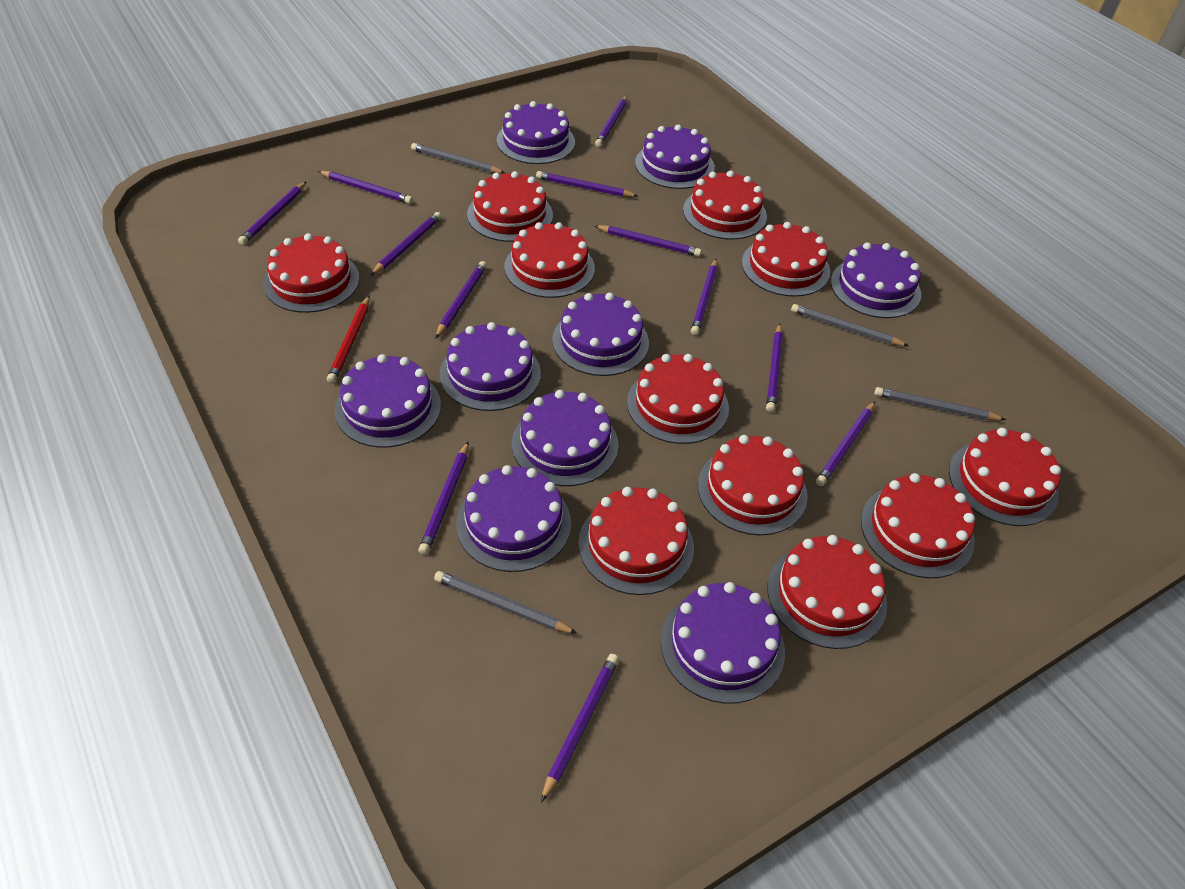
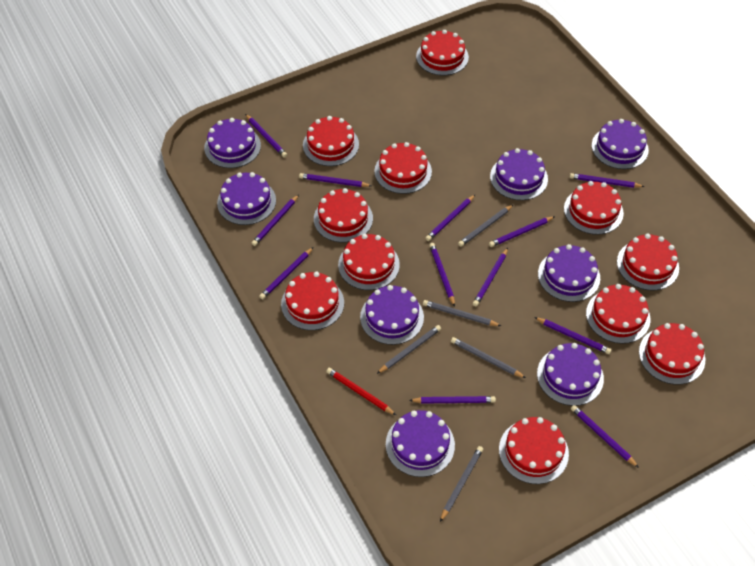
grey pencil: [411,143,505,174] [434,571,577,634] [791,304,909,346] [875,387,1006,420] = 4 -> [377,325,441,374] [423,300,501,326] [440,446,483,522] [451,337,526,378] [458,204,514,247] = 5
purple cake: [334,354,441,448] [440,322,541,411] [456,465,571,572] [496,101,575,164] [512,390,618,486] [552,293,649,376] [635,124,715,189] [660,582,785,704] [831,242,921,318] = 9 -> [204,118,261,168] [217,172,276,225] [360,285,424,345] [386,410,455,477] [490,148,548,200] [537,343,604,406] [538,244,600,302] [592,119,649,169] = 8

